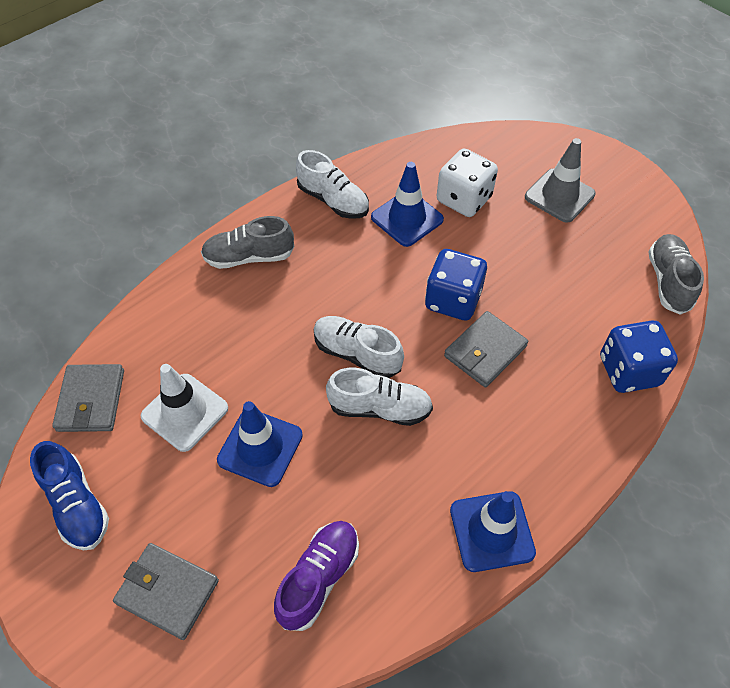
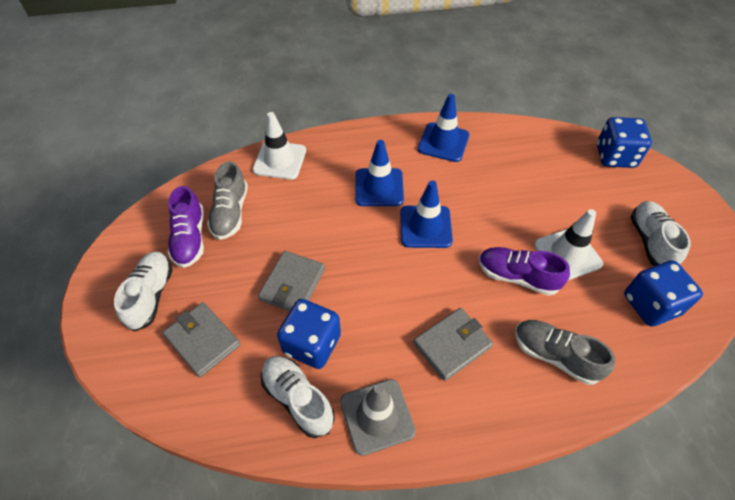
blue dice: [425,249,487,321] [600,320,678,393] = 2 -> [277,299,341,369] [597,117,652,168] [624,260,703,327] = 3
blue shoe: [30,441,109,550] = 1 -> none = 0
purple shoe: [274,521,359,631] = 1 -> [168,186,204,268] [479,247,570,296] = 2
white dice: [437,148,498,217] = 1 -> none = 0
white traffic cone: [141,364,228,452] = 1 -> [252,112,306,180] [534,209,603,280] = 2

